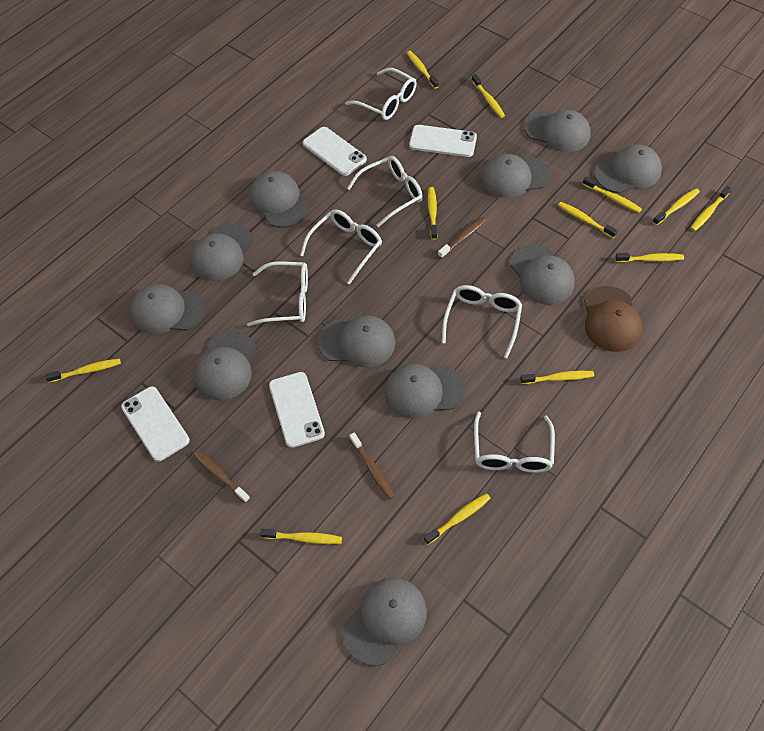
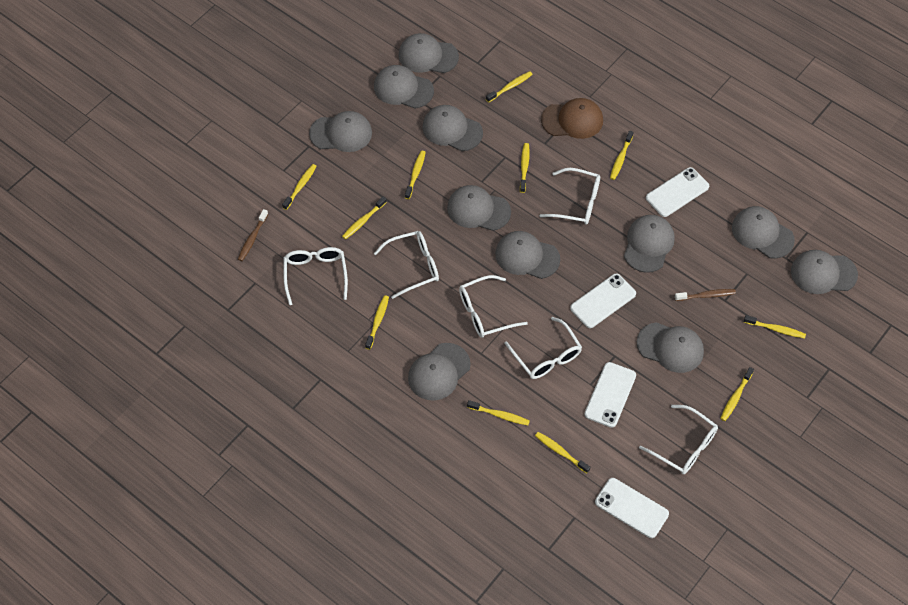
brown toothbrush: [193,450,250,503] [349,433,395,500] [438,217,486,259] = 3 -> [238,209,268,261] [675,289,736,301] = 2
yellow toothbrush: [45,358,121,383] [260,529,342,544] [407,51,439,89] [424,493,491,545] [428,187,438,240] [471,74,505,118] [520,371,594,384] [558,202,618,238] [583,176,642,213] [615,253,684,262] [653,188,700,225] [691,186,731,231] = 12 -> [282,164,317,210] [342,196,387,240] [365,295,389,350] [405,151,426,199] [467,400,530,425] [486,71,533,103] [520,143,530,193] [535,432,590,473] [610,131,633,180] [720,367,754,421] [744,315,806,339] = 11

